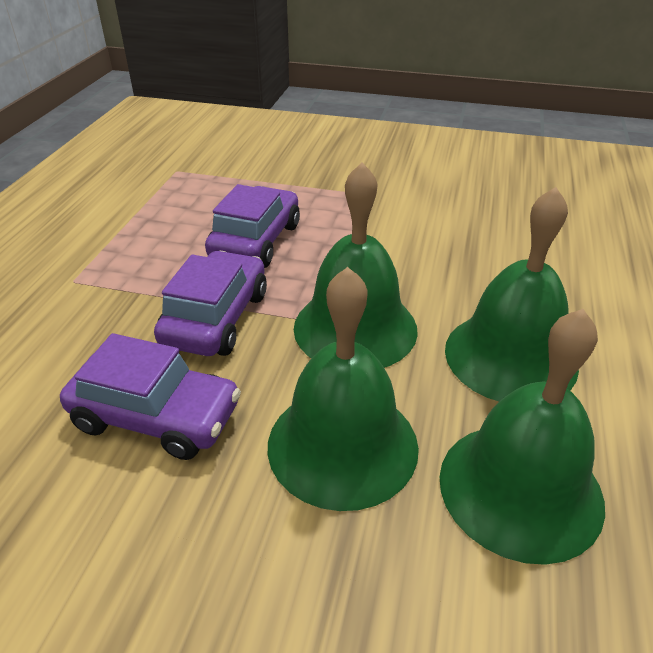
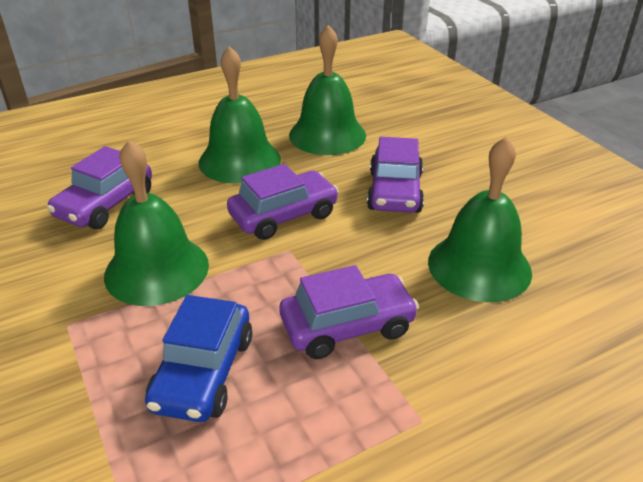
blue car: none = 0 -> [145,295,252,422] = 1
purple car: [60,333,241,460] [154,251,267,356] [205,184,300,268] = 3 -> [47,146,152,229] [227,164,339,240] [279,265,419,359] [367,137,424,213] = 4

